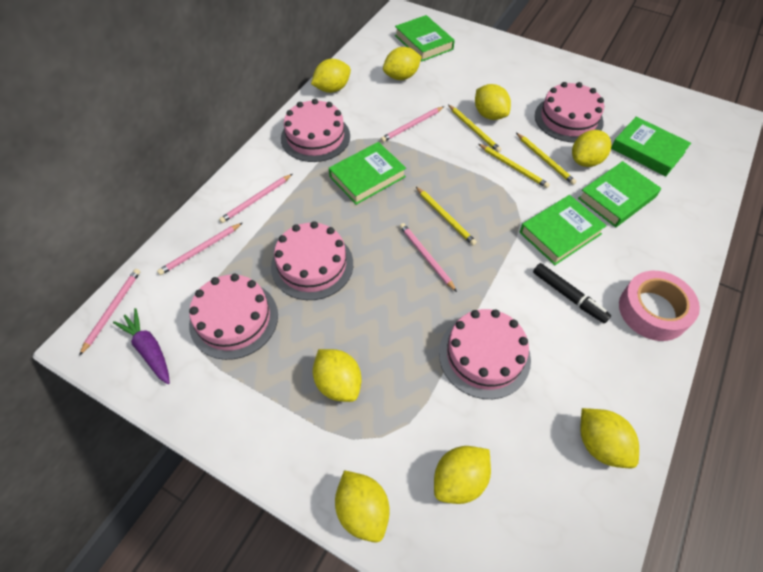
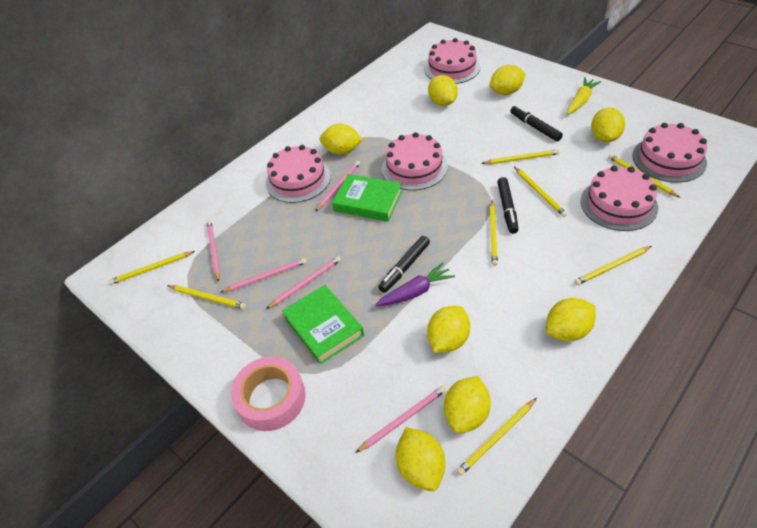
black marker: [533,263,611,323] = 1 -> [379,236,430,293] [497,177,519,234] [510,105,563,141] = 3
green book: [329,142,406,205] [395,15,455,61] [519,195,607,265] [578,161,661,227] [611,117,691,177] = 5 -> [282,285,364,364] [332,174,402,222] = 2
yellow carrot: none = 0 -> [567,77,601,114] = 1
yellow pencil: [416,187,477,246] [448,105,501,153] [479,144,550,188] [516,133,577,185] = 4 -> [109,251,195,285] [167,285,246,309] [457,398,537,476] [481,149,560,164] [490,200,498,266] [514,167,567,217] [574,246,652,285] [608,154,680,198] = 8

